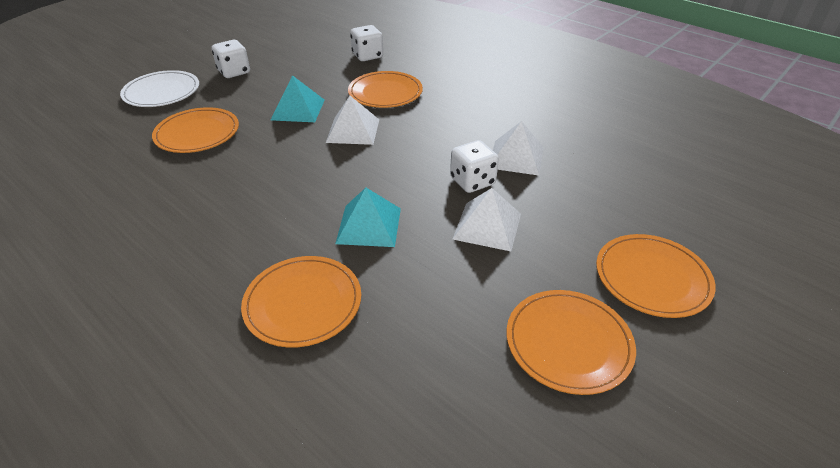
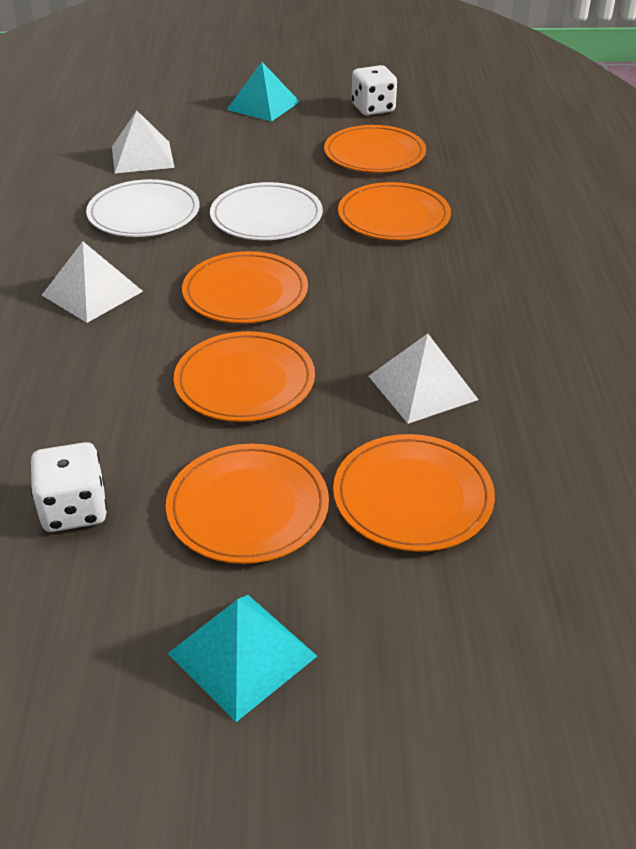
orange plate: [152,107,239,153] [241,256,361,348] [348,71,423,108] [506,290,636,395] [596,234,716,318] = 5 -> [166,444,329,564] [174,331,315,422] [182,251,308,323] [324,125,426,173] [333,434,495,552] [338,182,451,240] = 6
white dice: [212,40,250,78] [350,25,383,61] [450,140,499,193] = 3 -> [31,442,107,532] [352,65,397,115] = 2
white plate: [120,70,199,107] = 1 -> [86,179,200,237] [210,182,323,240] = 2

